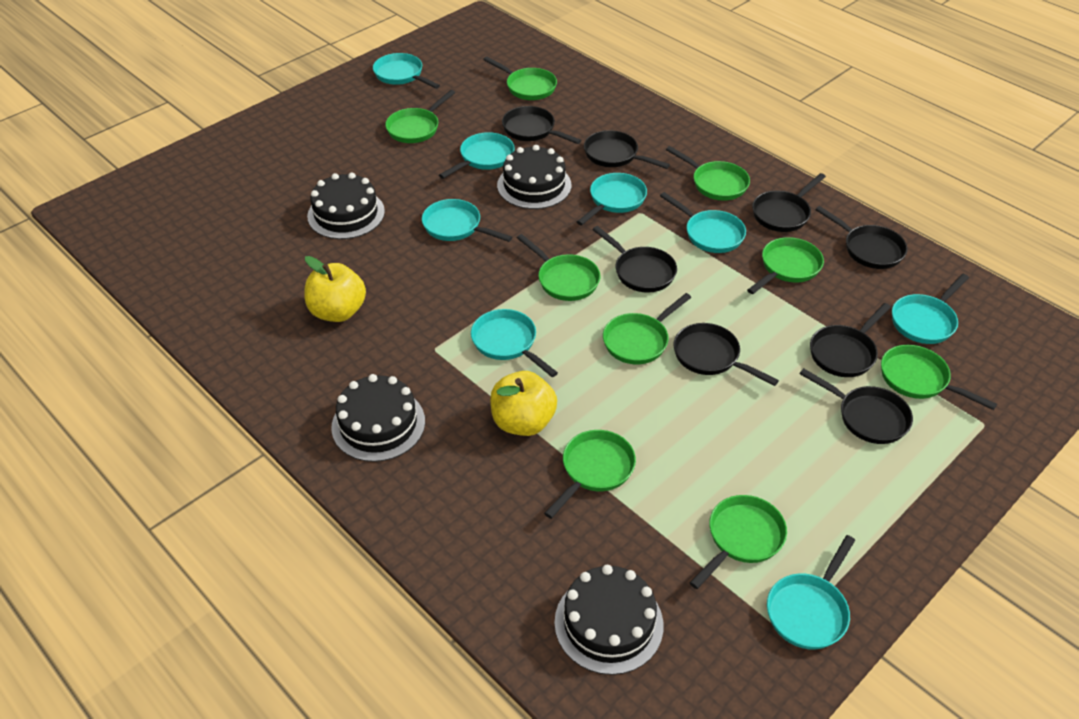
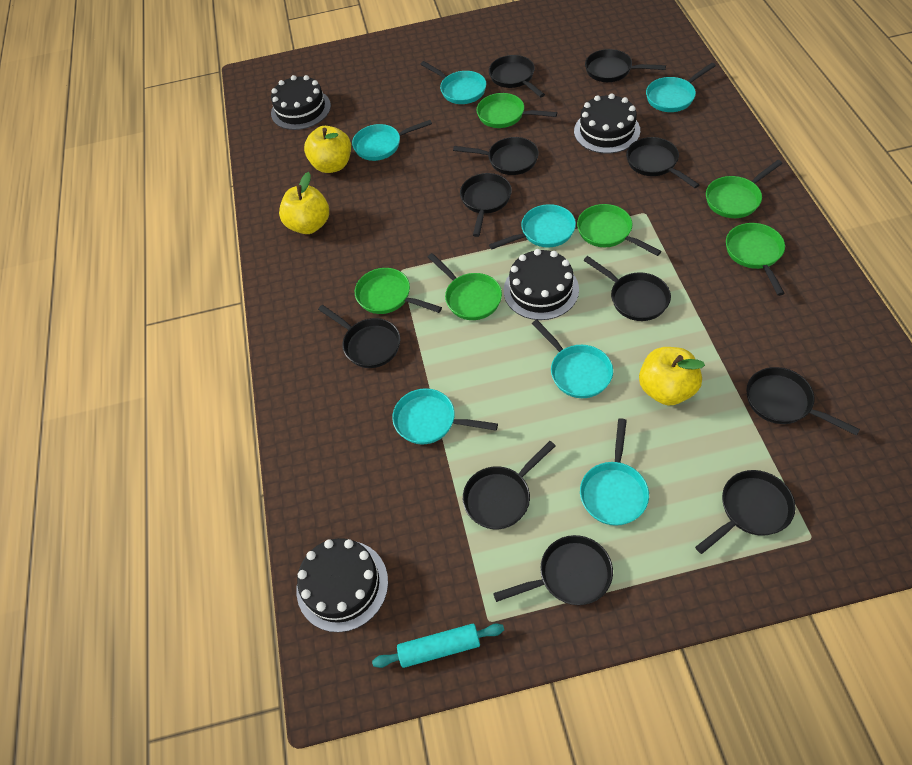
black pan: [502,106,581,144] [584,130,670,169] [592,226,677,293] [674,323,779,386] [752,173,826,232] [800,368,913,444] [810,303,891,377] [815,206,908,269] = 8 -> [318,305,400,368] [453,137,539,175] [460,173,512,237] [463,441,556,529] [489,55,545,97] [493,535,613,605] [584,256,671,321] [585,49,666,82] [626,137,699,188] [695,470,795,554] [746,367,860,436] = 11
green pan: [385,90,455,143] [483,56,557,100] [517,234,600,301] [544,430,636,519] [603,293,691,364] [666,146,750,201] [690,495,787,589] [747,237,824,294] [881,345,997,410] = 9 -> [355,268,442,314] [428,253,502,320] [477,93,557,128] [577,204,661,256] [706,160,783,218] [726,223,785,296] = 6
turquoise pan: [373,53,440,89] [422,199,512,242] [439,132,515,179] [471,309,558,377] [577,173,647,225] [660,192,746,253] [767,535,855,649] [892,274,969,344] = 8 -> [352,120,432,161] [392,388,498,445] [420,61,486,104] [489,204,576,249] [532,320,613,398] [580,418,649,526] [646,63,716,112] = 7
turquoise rolling pin: none = 0 -> [372,623,504,668] = 1
yellow apple: [304,256,366,322] [490,371,557,436] = 2 -> [279,172,329,234] [304,126,351,173] [639,347,705,405] = 3

